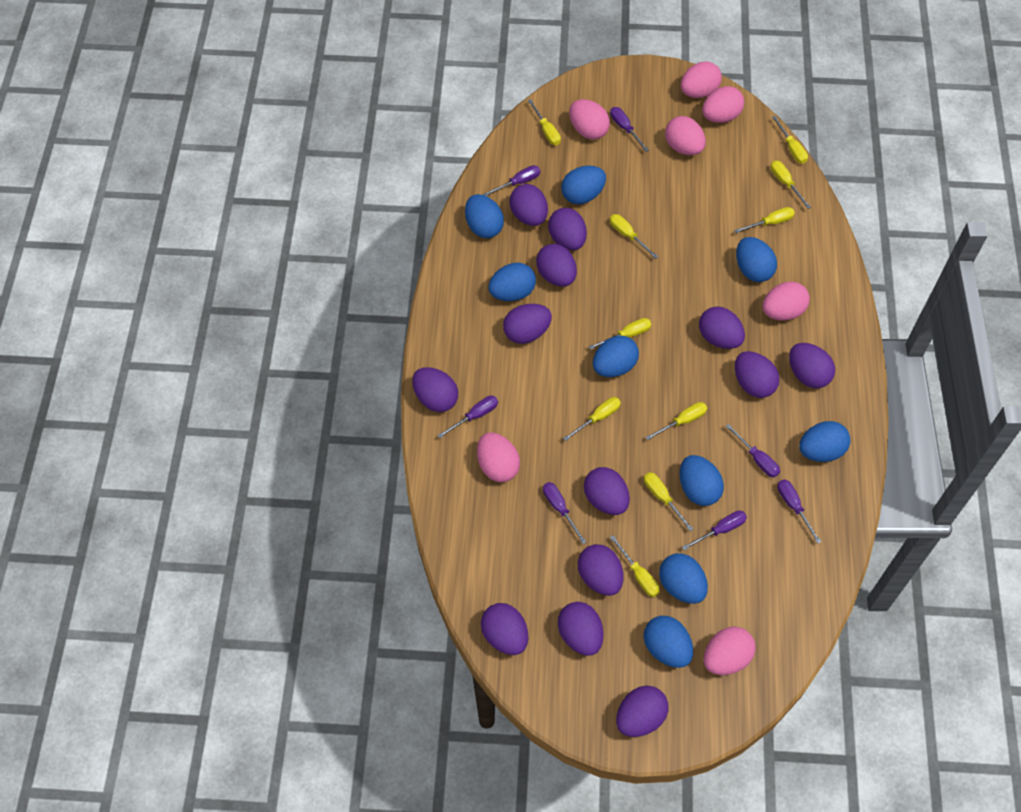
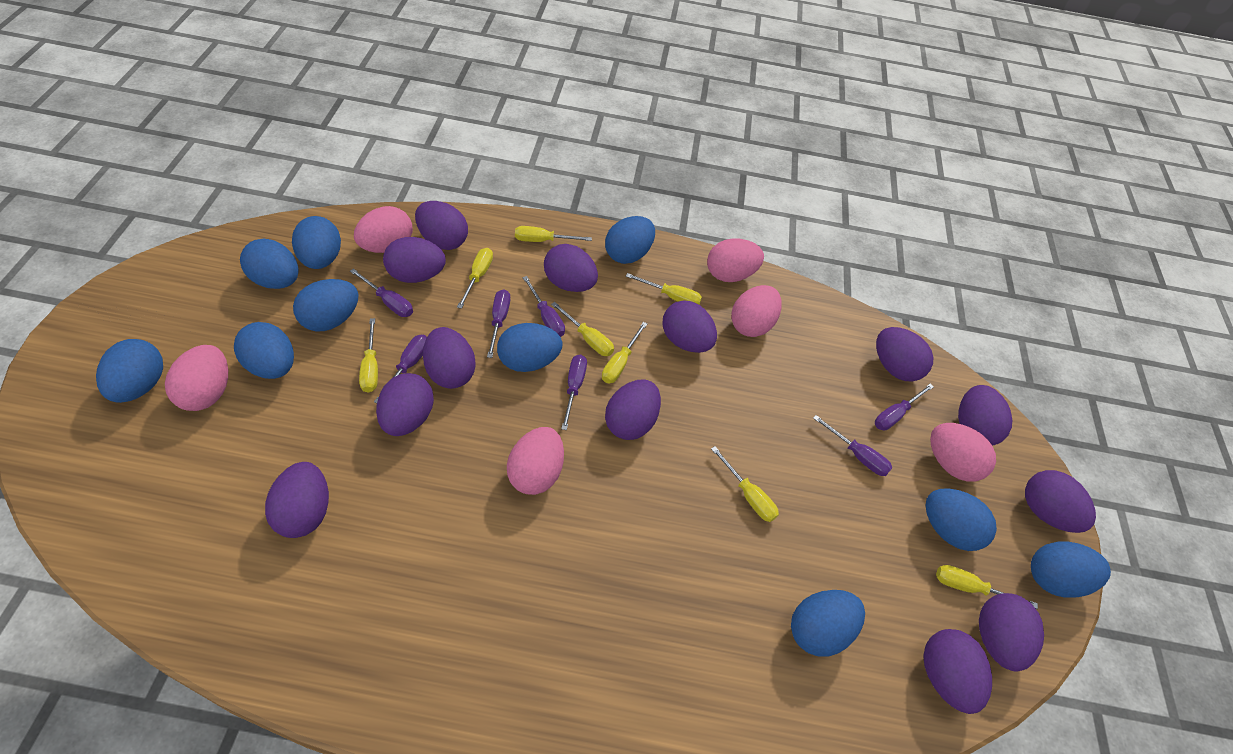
blue egg: [465,194,504,238] [488,263,536,301] [561,166,606,204] [593,336,639,377] [644,616,693,668] [659,553,708,604] [680,455,724,506] [736,237,777,282] [799,421,851,462] = 9 -> [96,339,163,403] [234,322,294,379] [240,239,299,289] [292,216,341,269] [293,279,358,331] [497,323,563,372] [605,216,655,264] [791,590,865,656] [926,488,997,551] [1031,541,1111,598] = 10
pink egg: [477,432,520,482] [569,99,610,140] [665,116,706,155] [681,61,722,98] [702,86,744,123] [704,627,755,675] [762,281,810,321] = 7 -> [165,345,228,411] [354,206,413,253] [507,427,564,495] [707,238,764,282] [731,285,782,337] [930,423,996,481] = 6
yellow screwdriver: [528,99,561,145] [563,397,621,441] [589,318,651,350] [610,214,658,259] [610,535,660,597] [644,472,693,531] [646,402,707,440] [734,207,795,233] [771,161,811,209] [772,116,808,164] = 10 -> [359,318,378,393] [457,248,493,309] [515,226,592,242] [551,302,614,356] [602,322,647,383] [626,273,702,304] [711,446,779,522] [936,565,1038,609] = 8

